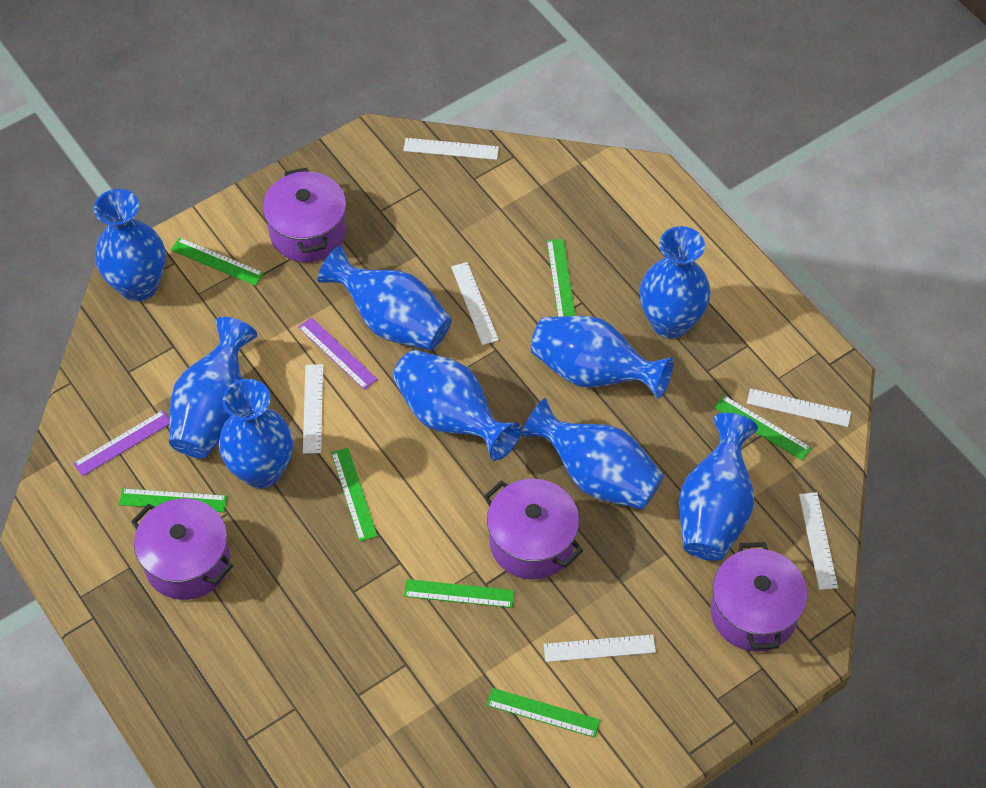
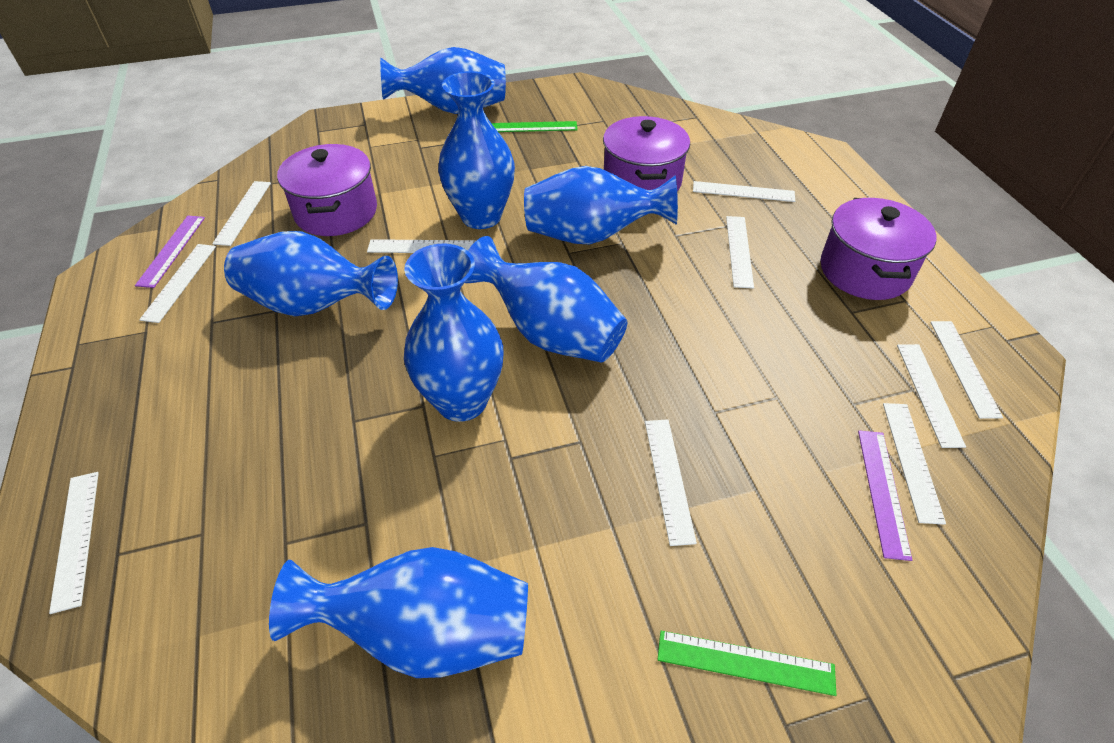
blue vase: [94,189,166,302] [169,317,257,458] [219,379,293,489] [318,246,452,351] [393,350,522,461] [521,398,664,510] [531,316,674,399] [640,226,711,339] [679,413,758,561] = 9 -> [224,231,398,316] [269,547,528,678] [380,47,506,114] [404,244,504,422] [438,71,515,229] [465,236,627,363] [524,166,678,244] = 7
green ruler: [119,488,227,512] [171,238,264,286] [331,448,377,542] [404,579,514,608] [487,688,600,738] [547,239,575,317] [714,395,812,460] = 7 -> [492,121,578,132] [657,631,836,696] = 2
purple pot: [131,498,233,600] [263,168,347,262] [483,479,583,580] [711,542,807,652] = 4 -> [277,144,377,236] [603,116,690,191] [821,198,937,300] = 3
white ruler: [303,364,323,454] [403,138,499,160] [451,262,499,345] [544,635,656,662] [747,388,851,427] [799,492,838,590] = 6 -> [49,472,99,614] [139,244,216,323] [212,181,271,246] [367,239,477,253] [645,419,697,546] [693,181,795,202] [726,216,754,289] [883,403,946,525] [897,344,966,448] [930,321,1003,419] = 10

